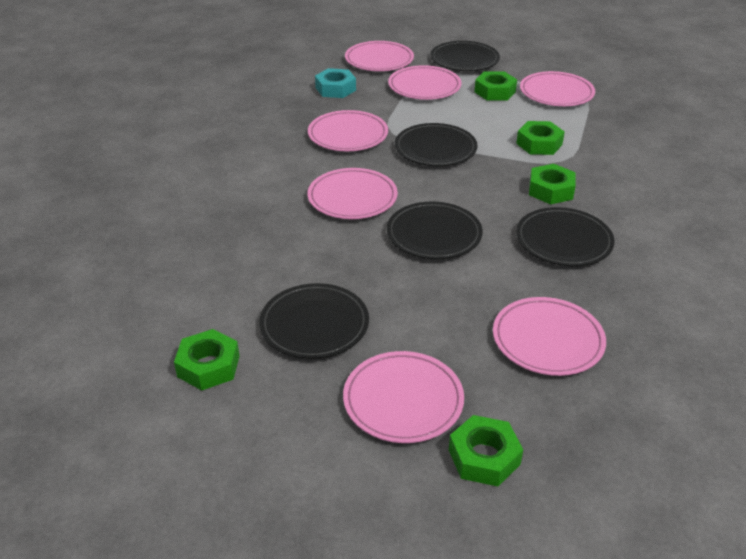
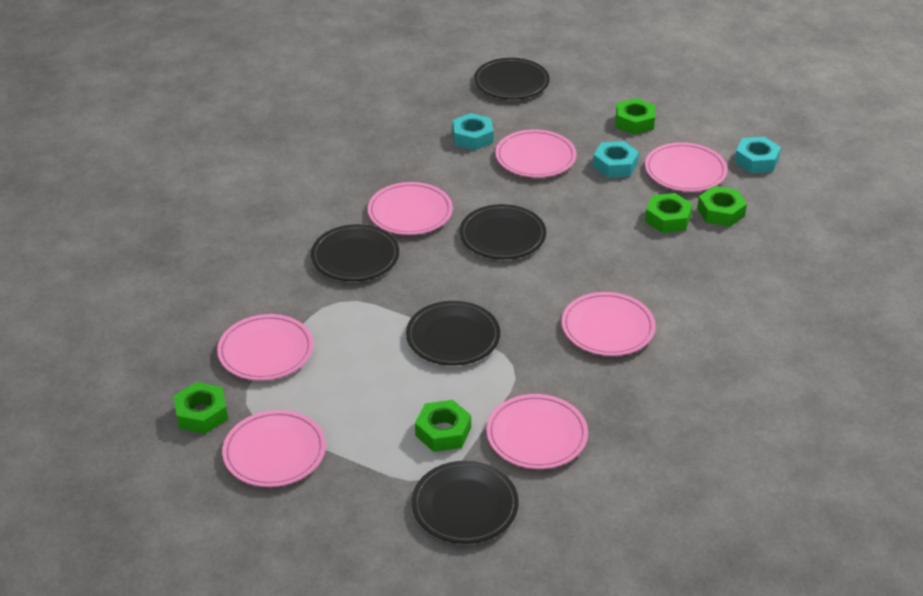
turquoise nut: [315,68,356,98] = 1 -> [452,113,493,150] [593,141,639,178] [734,137,781,173] = 3

